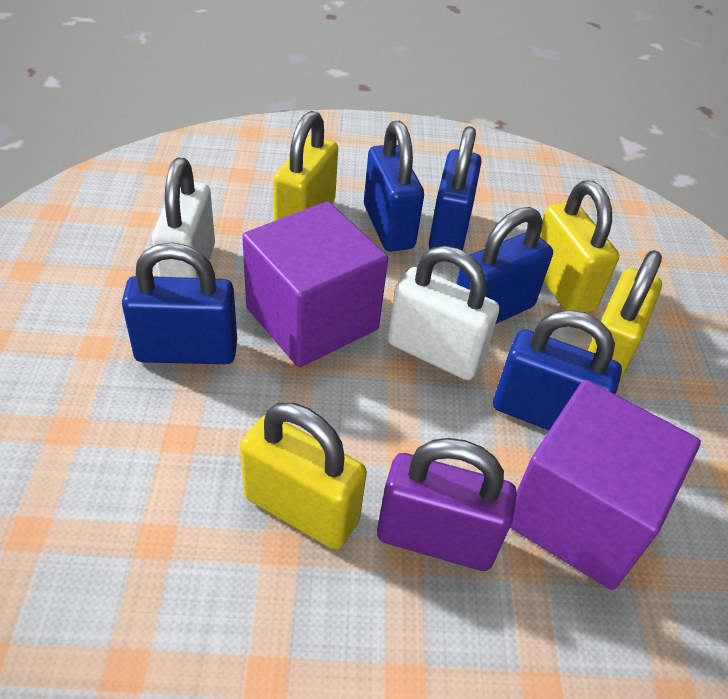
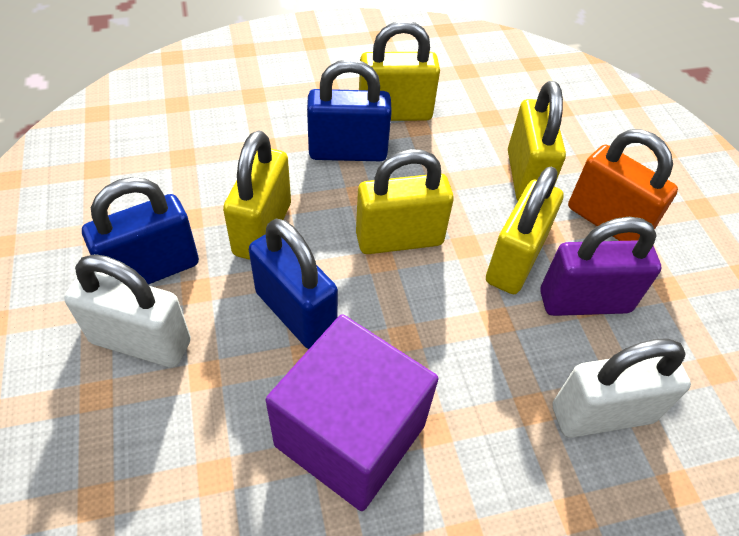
blue padlock: [122,243,237,364] [364,121,424,252] [429,126,481,251] [456,207,553,324] [493,310,622,430] = 5 -> [82,177,199,285] [249,219,338,349] [307,59,392,161] = 3
orange padlock: none = 0 -> [568,129,678,241] = 1
purple cube: [242,201,388,367] [510,380,701,590] = 2 -> [266,314,438,511] = 1
yellow padlock: [240,402,367,550] [273,111,338,221] [540,180,619,313] [587,250,662,383] = 4 -> [223,130,291,260] [356,149,454,254] [359,20,440,121] [486,167,564,294] [508,81,566,201] = 5

